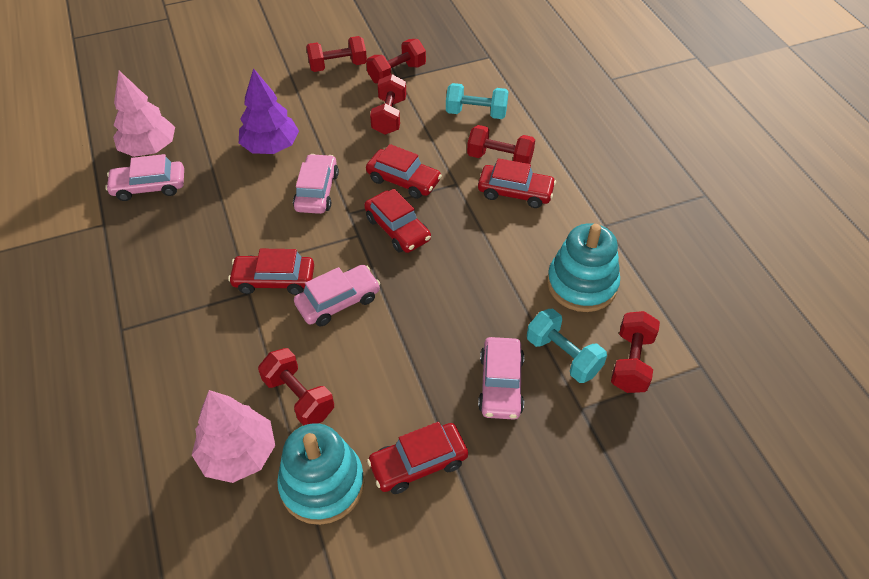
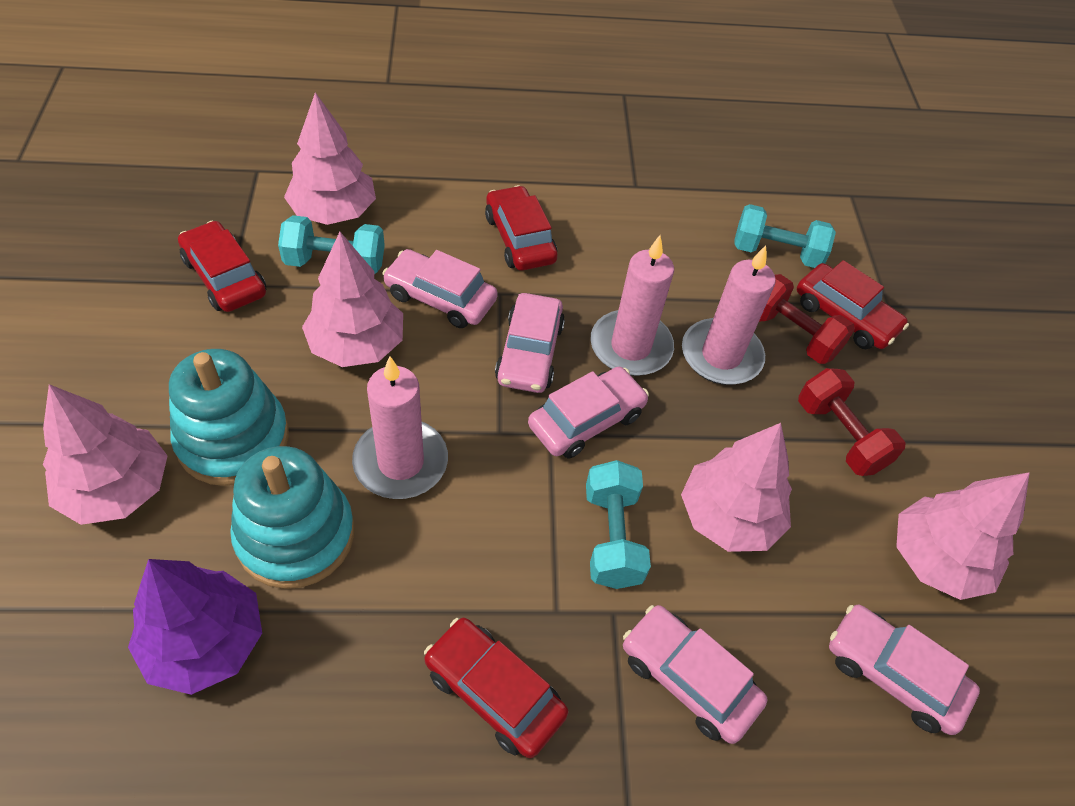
pink candle: none = 0 -> [352,356,448,499] [590,235,674,376] [682,245,776,385] = 3
pink car: [105,154,184,201] [293,154,339,214] [294,265,380,326] [478,337,524,420] = 4 -> [382,249,498,328] [495,293,565,393] [528,367,649,459] [623,605,767,744] [829,605,980,735] = 5
pink tree: [113,71,175,157] [192,390,275,483] = 2 -> [43,384,168,525] [284,92,376,225] [302,232,403,367] [681,423,792,552] [896,472,1030,600] = 5
red car: [228,249,314,295] [364,189,431,253] [366,144,442,199] [367,422,468,494] [478,158,556,208] = 5 -> [178,221,266,312] [424,618,568,758] [485,185,558,271] [797,260,909,349] = 4
red dumbbell: [258,348,334,426] [306,36,367,72] [366,39,426,84] [370,74,406,135] [467,125,535,164] [611,311,660,393] = 6 -> [759,274,855,364] [798,368,906,476] = 2
turquoise dumbbell: [446,83,509,119] [527,309,607,383] = 2 -> [278,215,385,274] [586,460,651,589] [734,204,836,268] = 3

